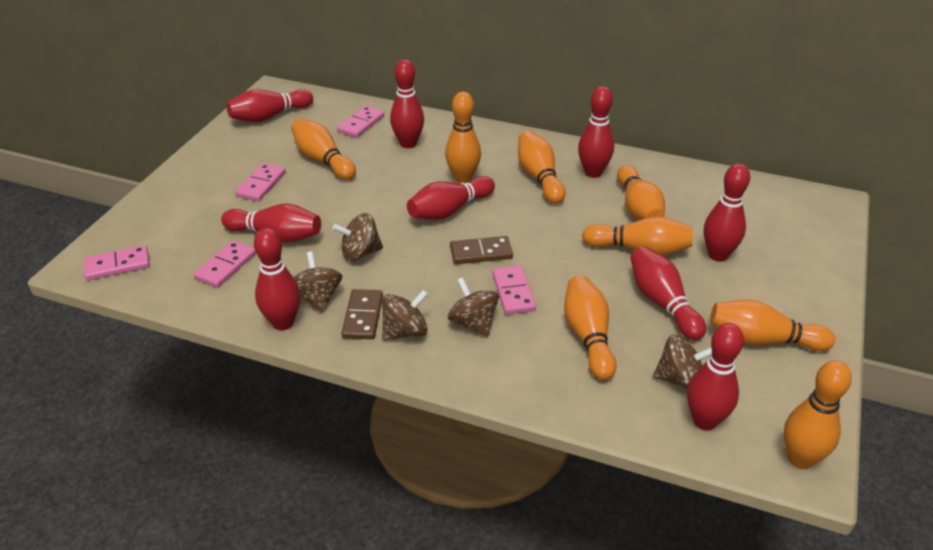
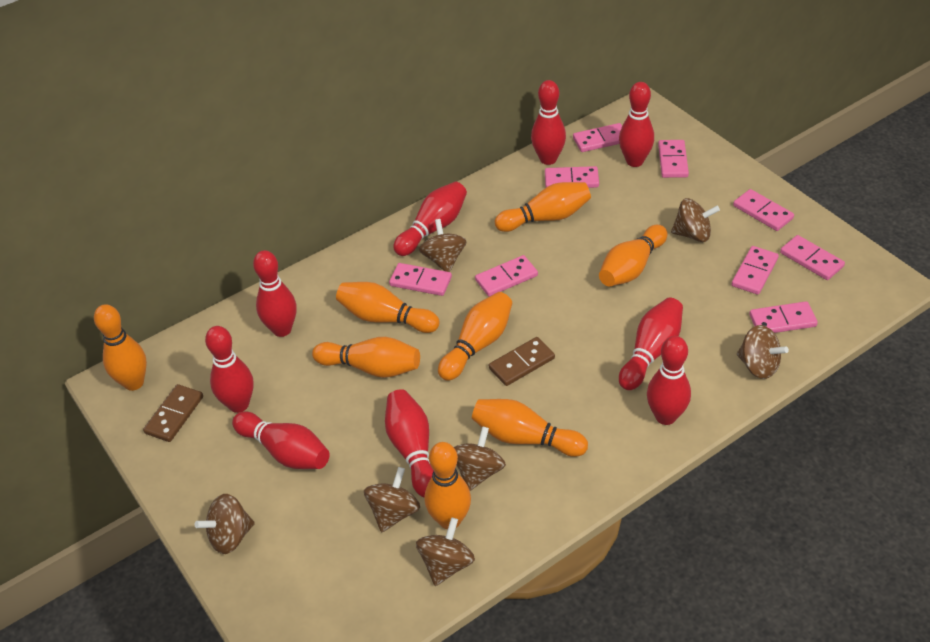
brown spinning top: [294,251,342,313] [333,213,383,261] [382,290,428,340] [448,277,499,337] [653,335,712,389] = 5 -> [195,494,255,554] [364,467,420,532] [416,517,475,586] [419,219,467,272] [454,426,506,491] [671,198,720,242] [737,325,789,379] = 7
pink domino: [84,245,150,280] [194,240,256,288] [235,163,286,201] [337,106,384,138] [492,266,536,314] = 5 -> [389,263,452,296] [475,255,538,296] [545,166,599,188] [573,123,622,152] [658,140,689,178] [731,246,779,295] [733,189,794,231] [749,301,818,333] [780,235,845,280] = 9

